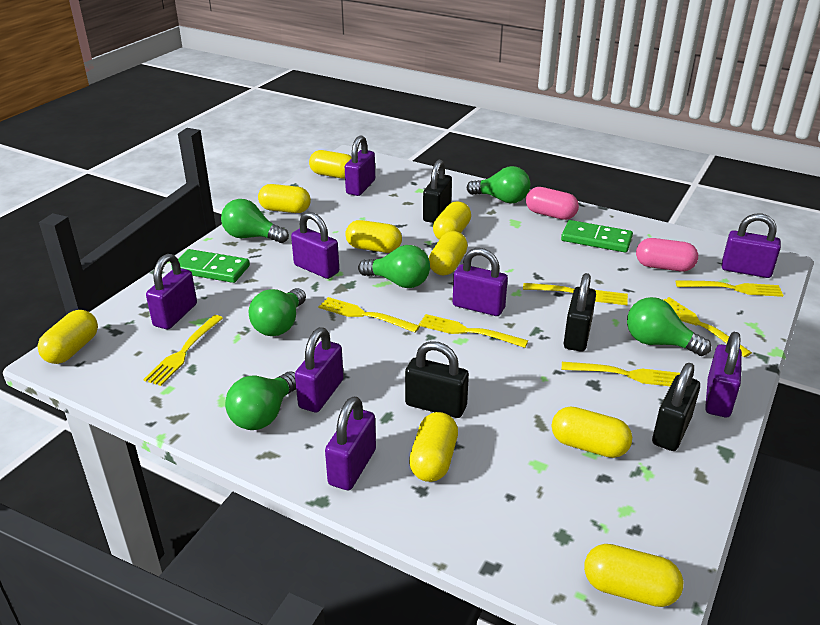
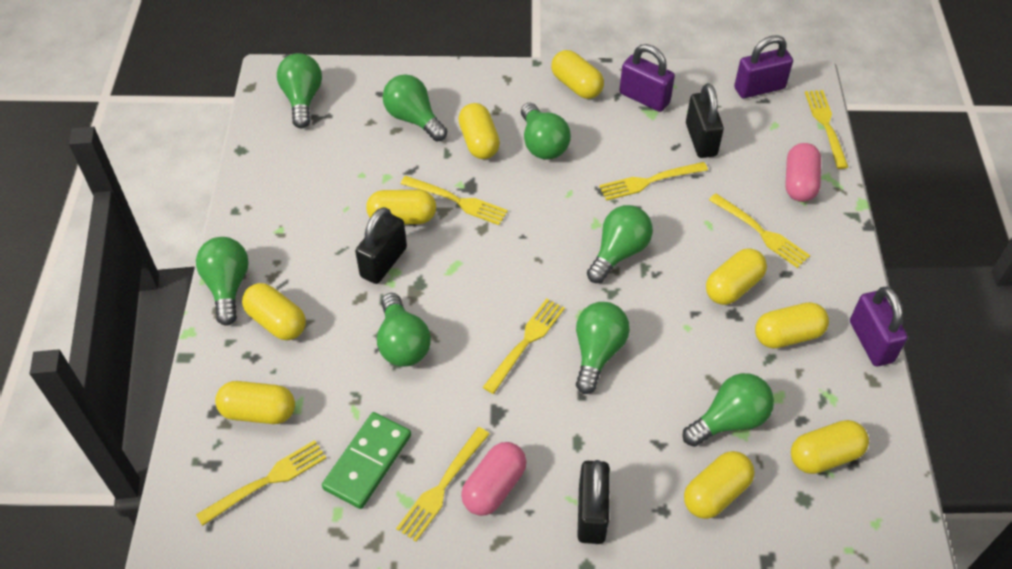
black padlock: [405,341,469,418] [423,160,452,223] [564,273,596,352] [652,363,700,451] = 4 -> [355,207,407,284] [577,460,610,544] [686,83,724,158] = 3
green domino: [171,249,250,283] [561,220,633,252] = 2 -> [322,412,411,509] = 1
green light bulb: [221,199,289,243] [225,371,296,430] [249,288,306,336] [358,245,430,288] [467,166,530,203] [627,297,711,356] = 6 -> [196,237,249,326] [277,53,322,128] [377,293,431,367] [383,74,447,142] [521,103,571,160] [576,302,630,394] [587,205,653,283] [683,373,774,447] = 8
purple padlock: [146,254,197,329] [291,212,339,279] [295,327,344,412] [325,396,376,490] [345,135,375,196] [453,248,508,316] [705,332,742,417] [722,214,781,278] = 8 -> [619,44,675,112] [734,35,793,98] [850,287,908,366] = 3

